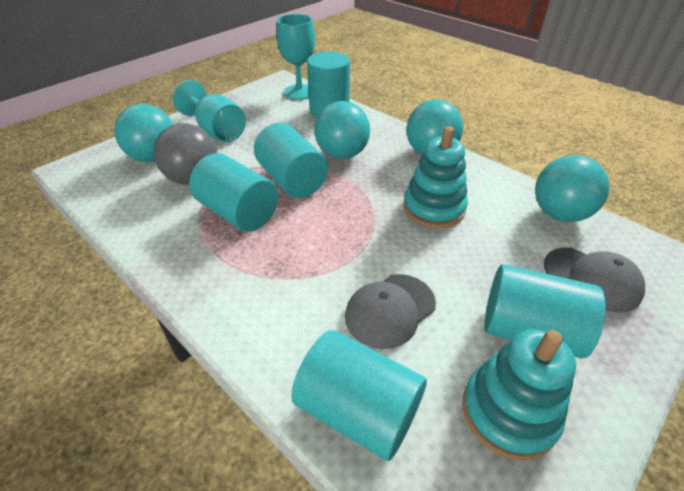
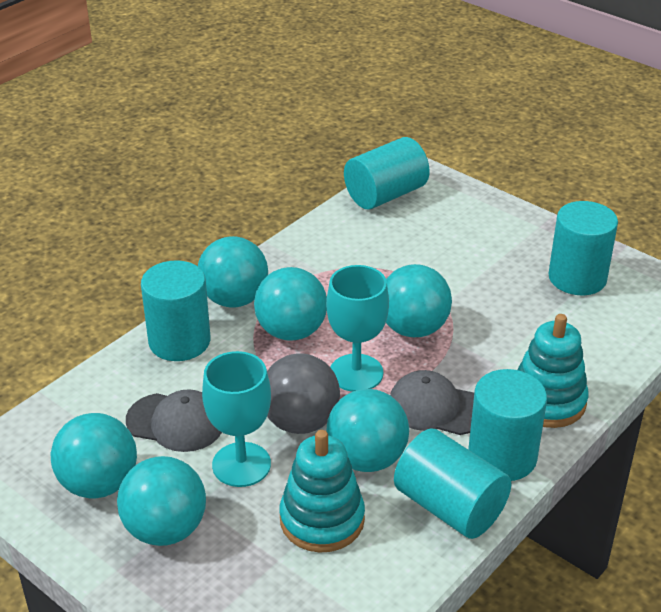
turquoise ball: [114,104,173,162] [314,101,370,159] [406,100,463,154] [535,155,610,222] = 4 -> [50,413,137,498] [117,456,206,546] [198,236,268,308] [254,267,327,341] [326,389,409,472] [386,264,452,337] = 6

